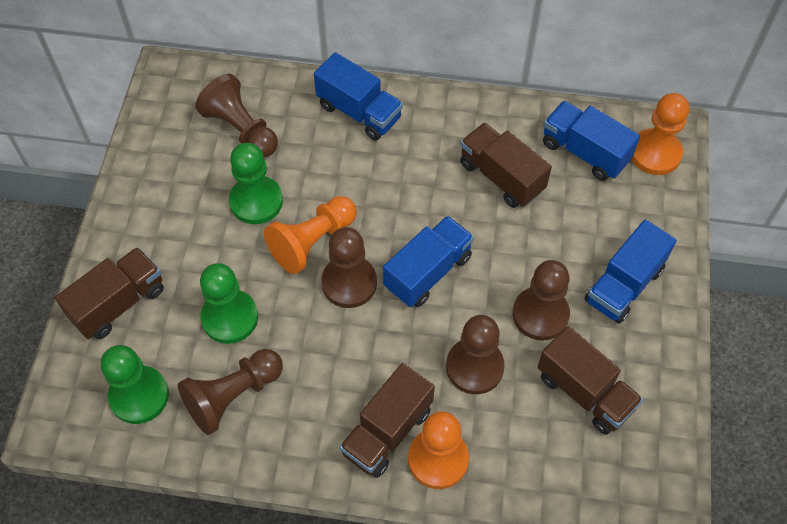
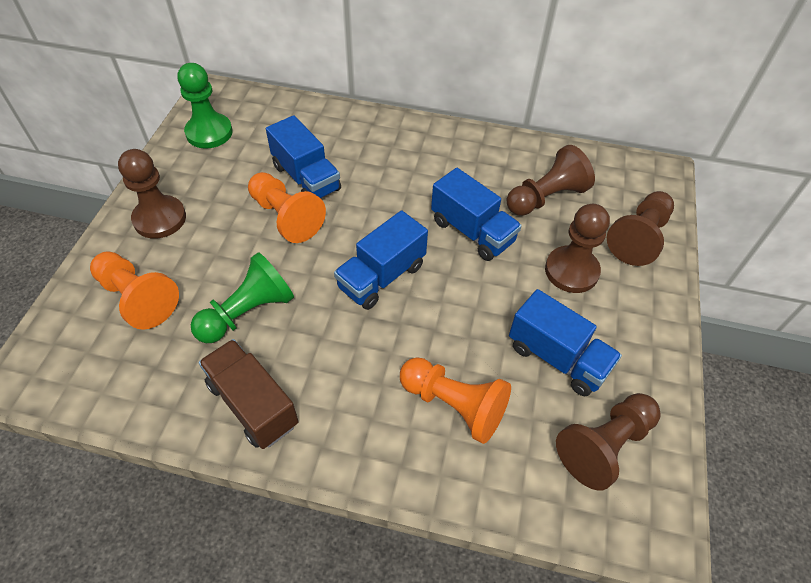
brown truck: [55,247,164,339] [339,363,435,478] [460,123,552,208] [538,326,643,435] = 4 -> [199,339,299,449] = 1
green pawn: [101,345,169,424] [200,263,258,344] [229,143,283,224] = 3 -> [177,63,232,149] [191,252,294,343] = 2

